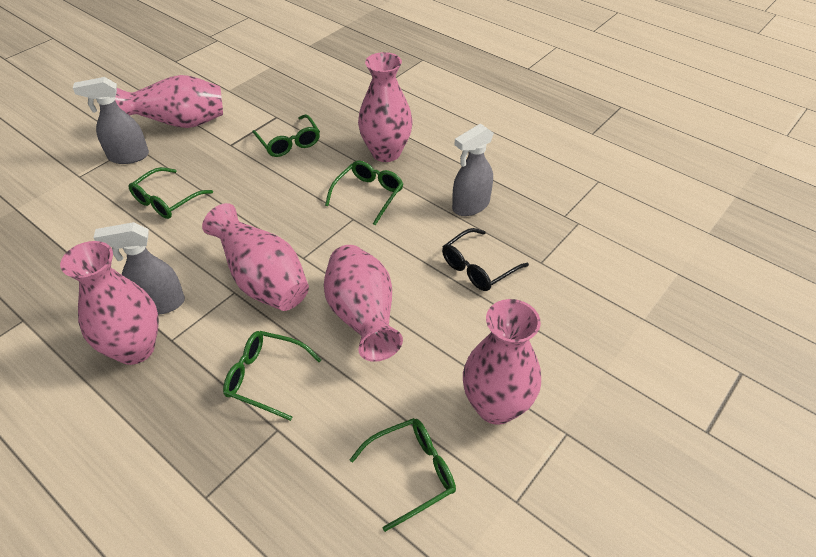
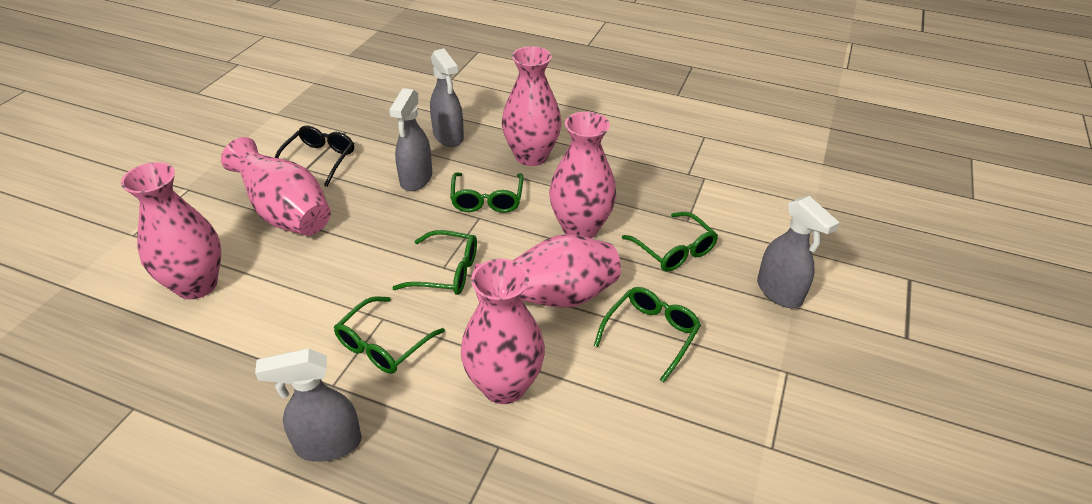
grey spray bottle: [73,77,149,164] [93,222,185,315] [452,123,494,216] = 3 -> [255,348,362,462] [389,88,432,191] [430,48,464,147] [757,196,840,308] = 4

